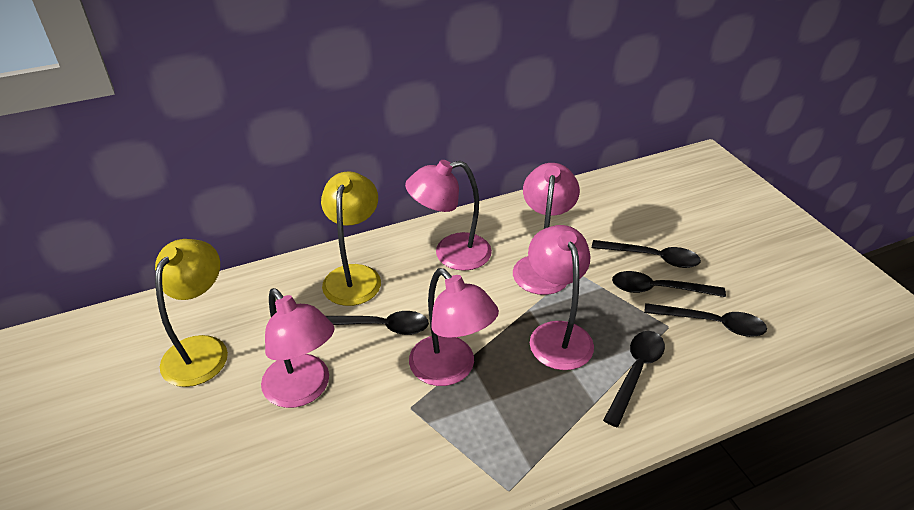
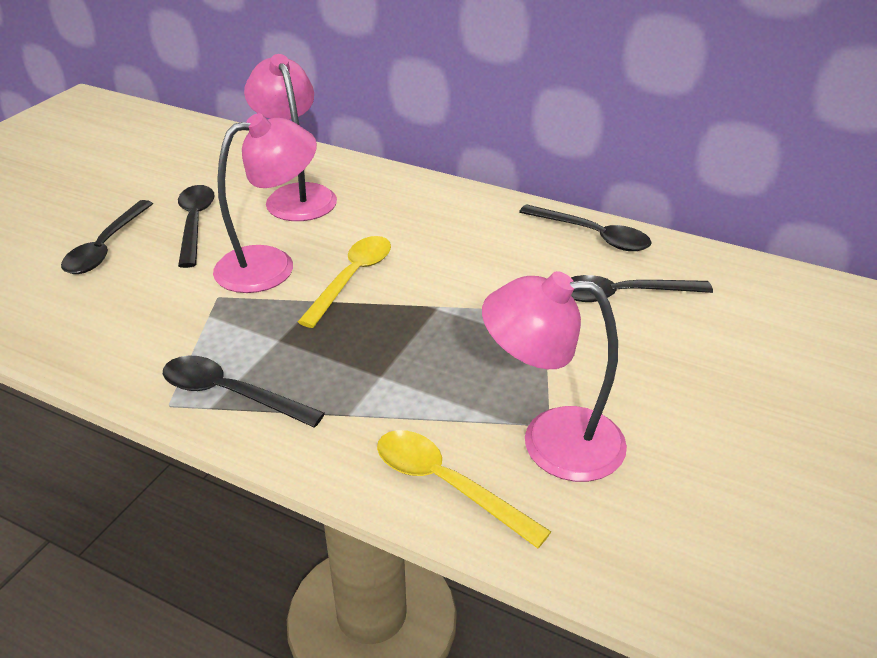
pink lamp: [261,288,335,408] [405,160,492,271] [409,268,499,386] [513,163,580,295] [528,225,594,370] = 5 -> [213,113,317,293] [244,54,337,221] [482,271,627,482] = 3
yellow lamp: [155,239,228,387] [321,171,381,306] = 2 -> none = 0
yellow spoon: none = 0 -> [298,236,391,328] [377,430,551,548] = 2

